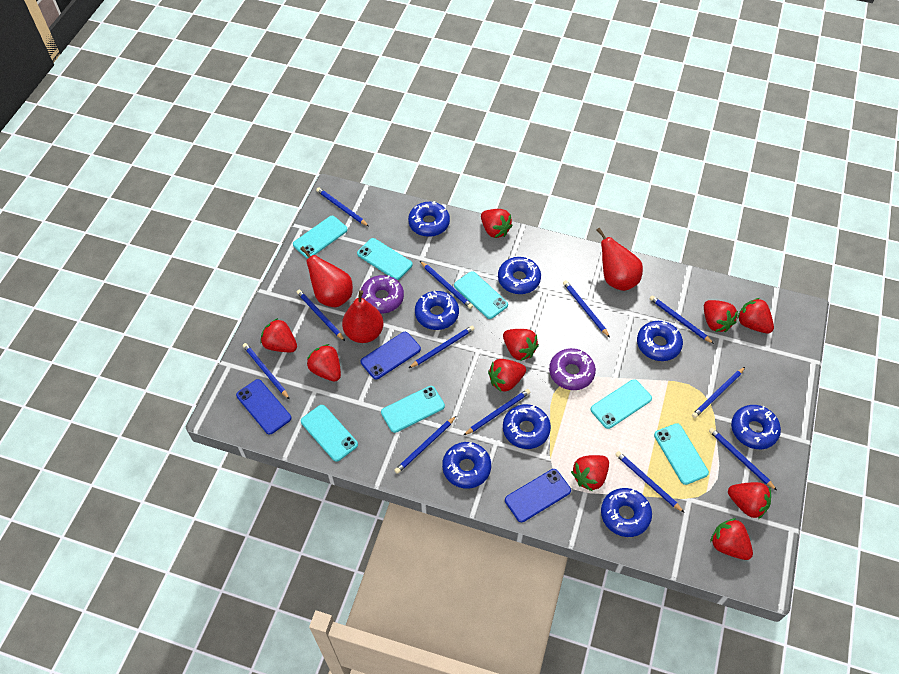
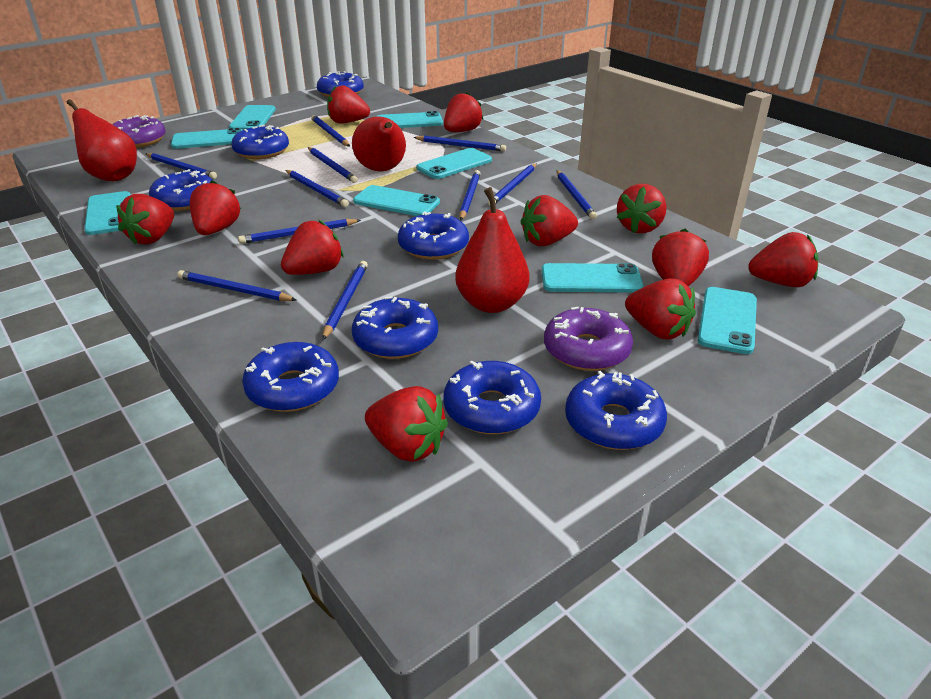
blue pencil: [243,343,289,399] [297,290,345,341] [316,187,369,226] [394,416,456,474] [409,326,474,368] [420,261,473,309] [463,389,531,436] [563,280,610,337] [615,451,684,513] [650,295,714,344] [692,367,745,418] [709,428,777,490] = 12 -> [146,153,217,179] [177,270,296,301] [238,219,361,244] [286,170,349,207] [308,147,358,183] [311,115,350,147] [322,261,368,340] [413,136,506,151] [459,170,481,220] [488,163,537,206] [557,170,597,220] = 11
blue phone: [236,379,291,435] [361,332,421,380] [505,469,571,522] = 3 -> none = 0
red strawberry: [261,318,297,352] [307,344,341,381] [481,209,513,238] [488,359,526,392] [503,329,539,361] [571,455,609,492] [704,300,738,332] [710,518,753,560] [728,482,771,519] [737,298,774,333] = 10 -> [116,194,174,245] [190,180,241,235] [281,220,344,275] [327,85,370,123] [365,386,448,462] [444,92,483,132] [521,195,578,246] [616,184,666,233] [625,278,696,339] [652,229,709,287] [748,232,818,287] = 11
turquoise phone: [293,216,348,258] [301,405,358,462] [357,238,413,280] [381,386,445,433] [454,271,508,319] [590,379,652,429] [654,423,709,485] = 7 -> [84,191,131,235] [171,128,243,149] [229,105,276,130] [353,185,440,216] [376,111,443,128] [417,148,492,179] [542,263,643,293] [698,287,757,354] = 8

